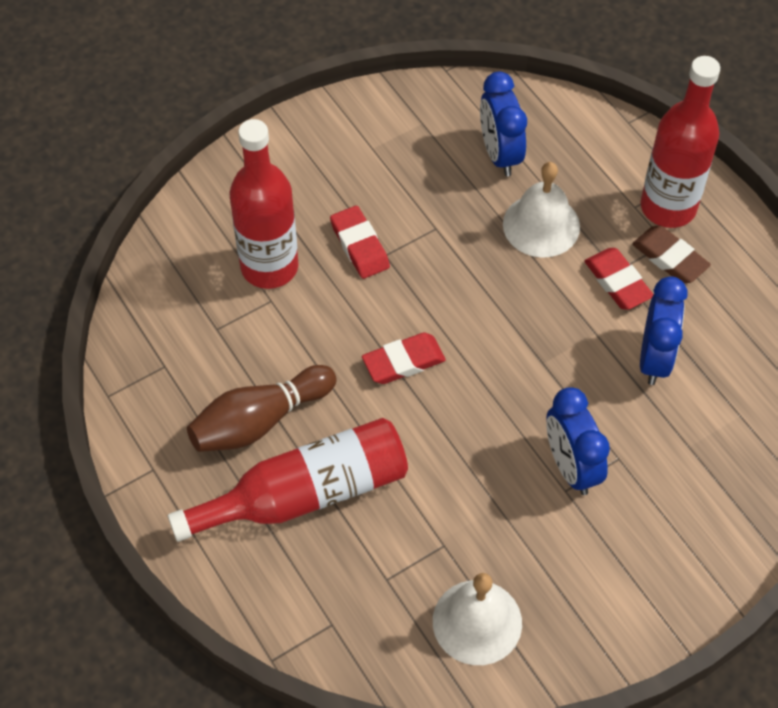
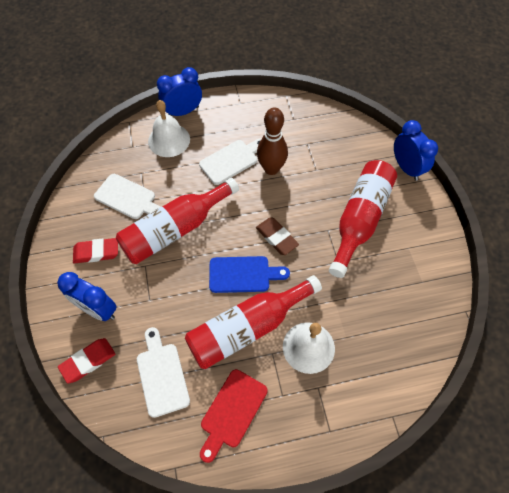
blue cutting board: none = 0 -> [209,256,290,293] = 1
red cutting board: none = 0 -> [200,369,268,463] = 1
red eraser: [330,206,390,279] [362,333,446,384] [584,248,654,310] = 3 -> [58,338,115,384] [73,238,118,263] = 2
white cutting board: none = 0 -> [94,174,161,219] [137,327,190,418] [199,138,261,185] = 3

